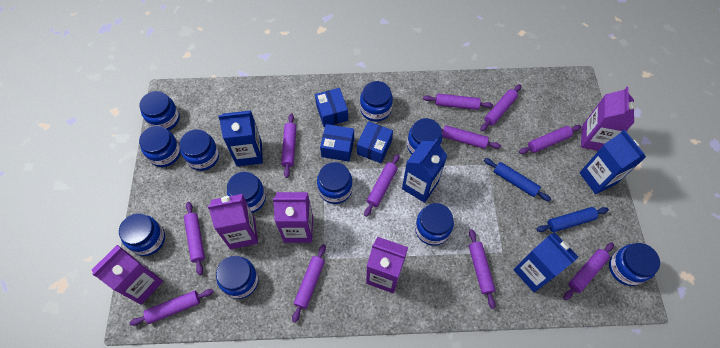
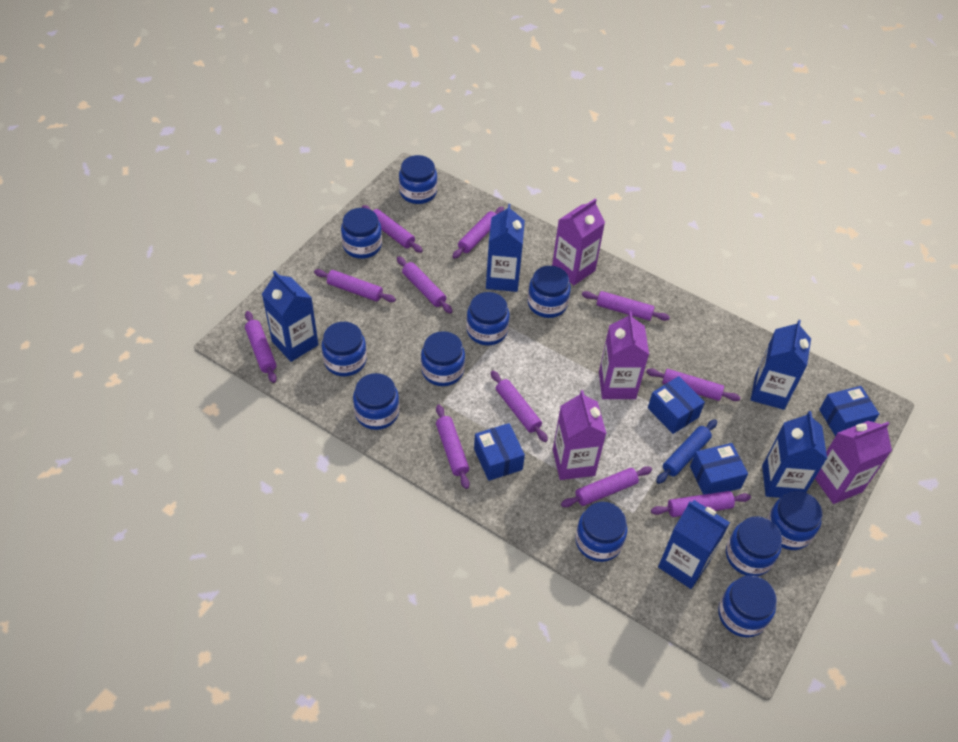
blue box: [315,88,348,127] [320,124,354,162] [357,121,393,163] = 3 -> [474,423,525,481] [648,376,705,434] [690,443,748,495] [819,386,879,436] = 4
blue carton: [218,110,263,166] [402,139,448,203] [513,232,578,292] [579,129,646,194] = 4 -> [262,271,319,362] [486,204,525,292] [658,500,730,589] [751,320,811,410] [762,411,827,498] = 5
blue rolling pin: [484,158,551,201] [536,207,609,232] = 2 -> [656,419,717,484] = 1
purple carton: [92,245,163,305] [208,194,258,249] [273,192,313,243] [366,237,408,293] [581,87,635,151] = 5 -> [552,198,605,285] [553,390,606,480] [599,312,649,399] [815,421,892,504] = 4

